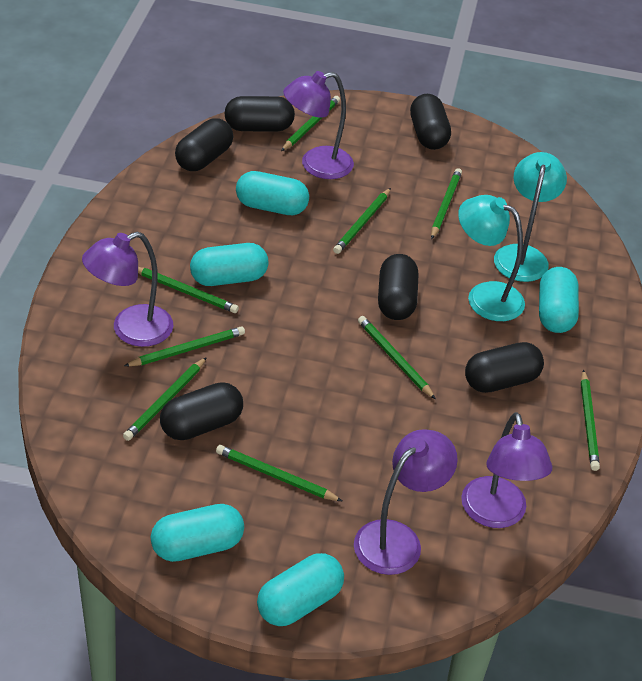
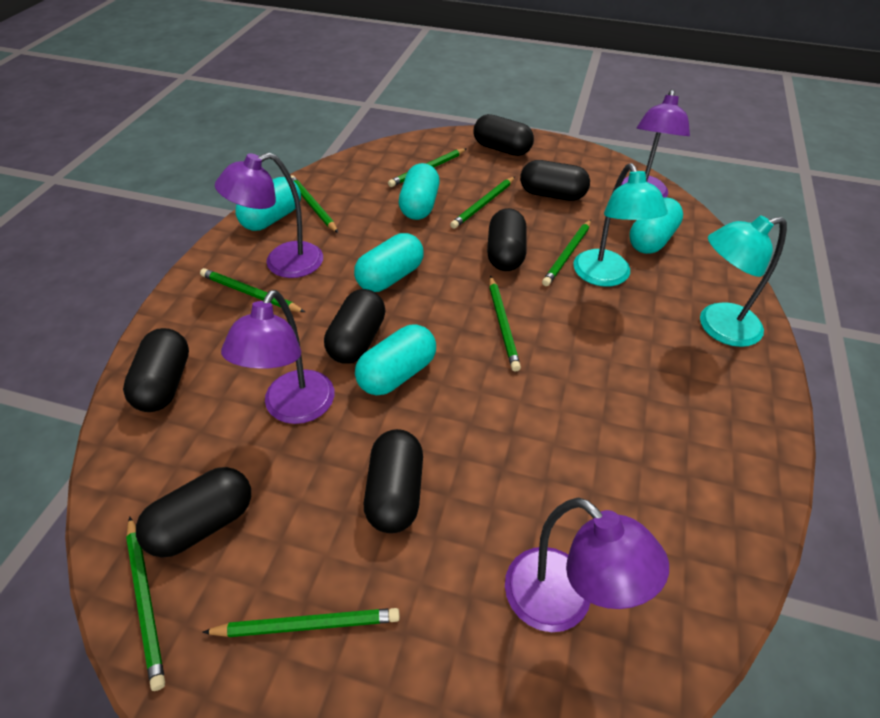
black capsule: [160,382,243,440] [175,118,233,171] [224,96,295,131] [378,254,418,320] [410,94,451,150] [465,342,544,393] = 6 -> [123,328,189,412] [136,467,251,558] [324,289,386,364] [364,429,423,533] [474,114,534,156] [487,208,527,271] [520,160,590,201] = 7
green pencil: [123,357,207,441] [124,326,245,366] [138,267,239,313] [216,445,342,501] [281,96,340,151] [333,188,391,254] [358,316,436,399] [431,168,462,239] [581,369,600,471] = 9 -> [126,516,165,691] [200,268,305,312] [202,608,400,637] [291,175,338,233] [388,148,467,187] [450,177,515,229] [489,276,521,371] [542,220,591,286] = 8

